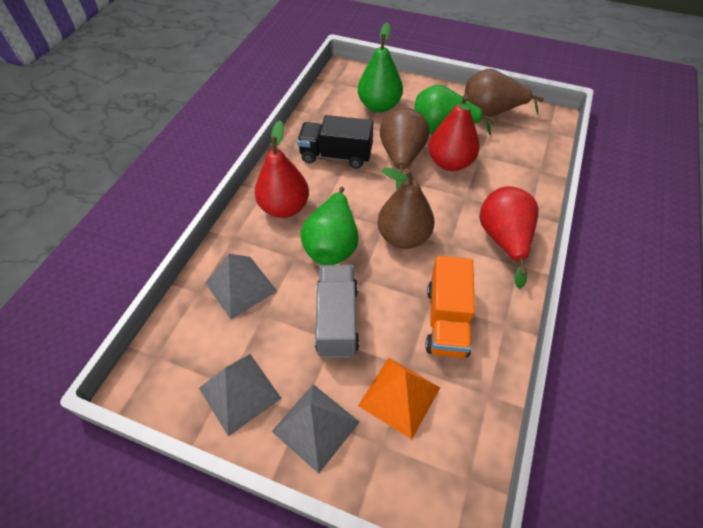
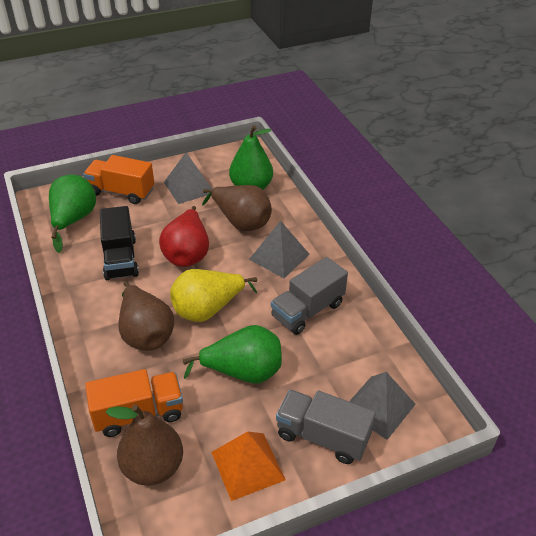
grey truck: [315,265,359,358] = 1 -> [271,257,348,335] [276,390,376,464] = 2
orange truck: [425,256,475,358] = 1 -> [83,155,154,204] [85,369,183,437] = 2
red pear: [255,120,309,218] [428,95,480,171] [479,186,538,289] = 3 -> [159,206,209,267] = 1
yellow pear: none = 0 -> [170,269,258,322] = 1

